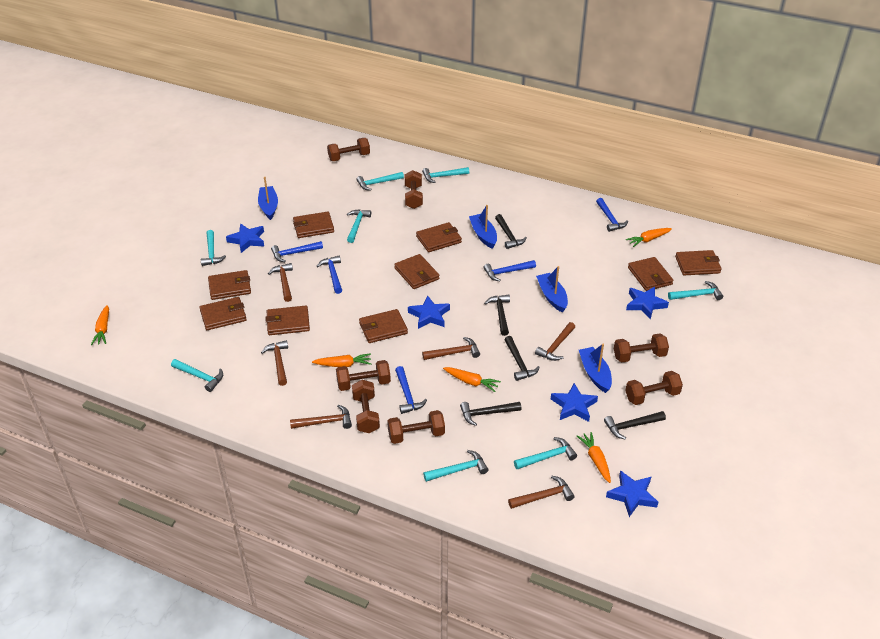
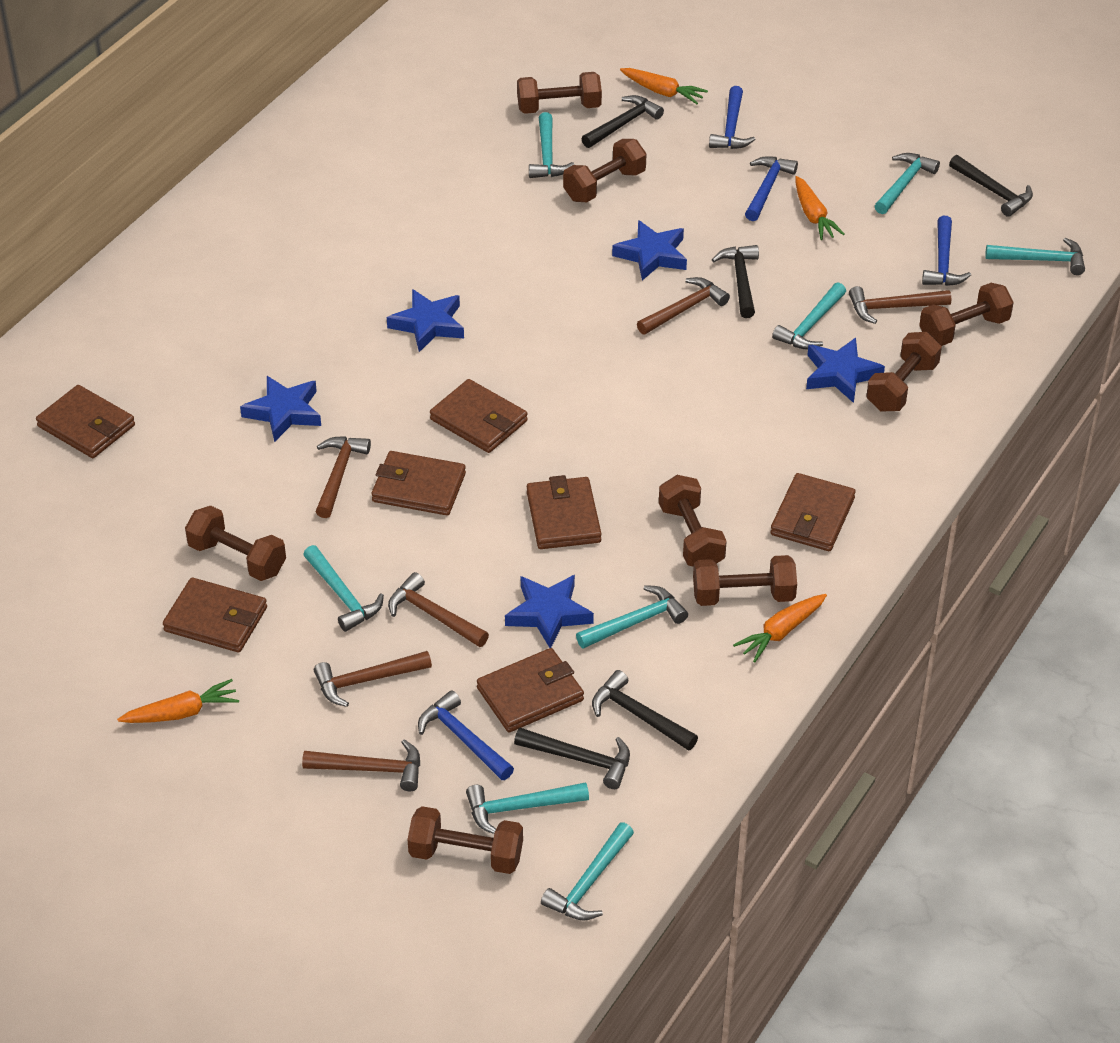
blue boat: [258,177,278,220] [469,205,497,249] [536,266,568,313] [579,344,612,393] = 4 -> none = 0
blue hammer: [271,241,323,262] [317,256,342,294] [395,366,427,414] [483,260,536,281] [596,198,628,232] = 5 -> [418,690,514,780] [709,86,756,149] [745,156,798,221] [922,216,971,286] = 4
brown dumbbell: [327,138,370,161] [336,360,391,391] [352,380,380,433] [387,410,445,444] [405,170,423,209] [614,333,669,362] [625,371,683,405] = 7 -> [185,506,286,581] [407,806,523,874] [517,72,602,114] [563,139,646,202] [659,475,727,567] [693,555,797,606] [866,332,942,412] [919,283,1014,346] = 8
brown wallet: [199,297,247,330] [208,270,251,300] [265,306,310,335] [293,212,334,238] [359,309,408,343] [394,254,439,289] [416,222,462,252] [628,257,674,291] [675,250,721,275] = 9 -> [36,385,135,458] [163,577,267,652] [371,451,466,515] [430,379,528,453] [477,648,584,732] [527,475,602,549] [770,473,856,551] = 7
orange carrot: [91,305,109,345] [312,353,371,367] [443,367,501,392] [577,432,611,483] [626,228,672,247] = 5 -> [117,679,239,723] [620,68,708,104] [733,594,827,662] [795,176,845,240] = 4

